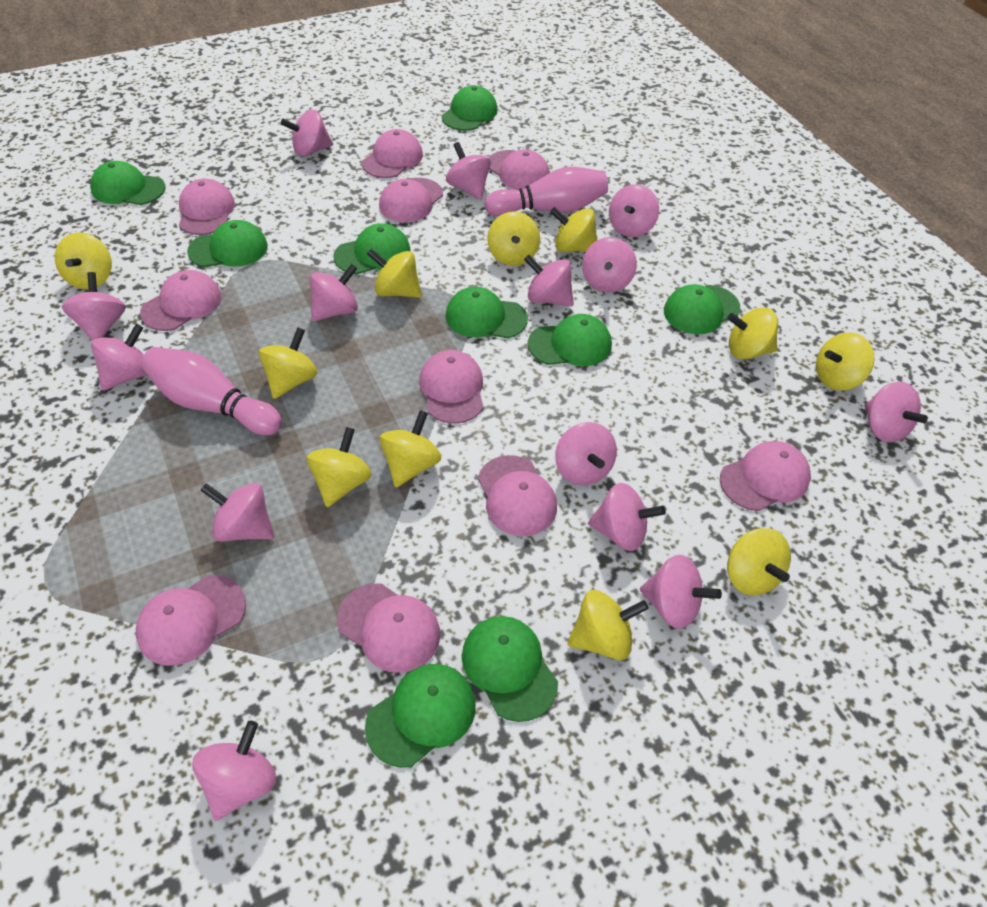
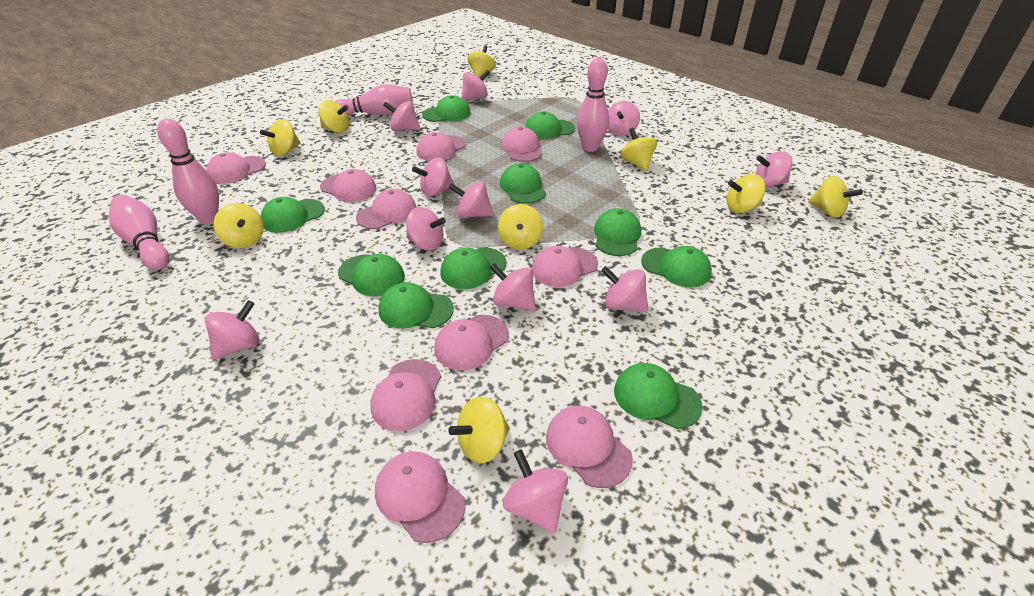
green cap: [90,161,165,205] [187,220,268,267] [334,223,410,274] [365,664,476,768] [442,85,498,131] [445,287,528,338] [462,616,558,722] [528,314,612,366] [664,284,740,334] = 9 -> [261,197,325,233] [338,254,405,296] [378,282,454,328] [422,95,470,122] [440,247,506,289] [500,163,546,204] [525,112,575,139] [594,208,641,256] [614,363,703,429] [641,246,712,287] = 10
pink bowling pin: [141,347,282,435] [484,167,608,217] = 2 -> [109,195,169,270] [157,119,219,223] [334,84,413,116] [577,58,609,152] = 4
pink spinning top: [62,272,126,341] [91,324,147,391] [192,721,276,821] [200,483,274,542] [281,110,333,156] [310,264,358,321] [446,142,491,200] [524,255,574,306] [555,422,617,486] [582,237,637,293] [588,483,666,551] [609,184,659,237] [640,555,722,629] [865,381,928,442] = 14 -> [205,300,259,360] [383,101,421,131] [406,207,446,251] [412,157,454,197] [449,181,494,219] [461,70,490,100] [490,263,536,311] [503,449,568,533] [601,266,649,312] [608,101,640,136] [755,151,792,188] = 11
yellow spinning top: [55,232,112,289] [259,327,317,399] [306,427,372,507] [367,248,422,298] [379,410,441,487] [487,211,540,266] [550,207,597,252] [567,590,649,660] [727,307,778,359] [727,528,791,595] [816,332,875,391] = 11 -> [214,203,264,248] [260,119,301,156] [319,100,349,133] [448,396,510,463] [467,45,496,78] [498,204,543,250] [621,128,657,171] [726,174,765,213] [808,176,863,218] = 9

